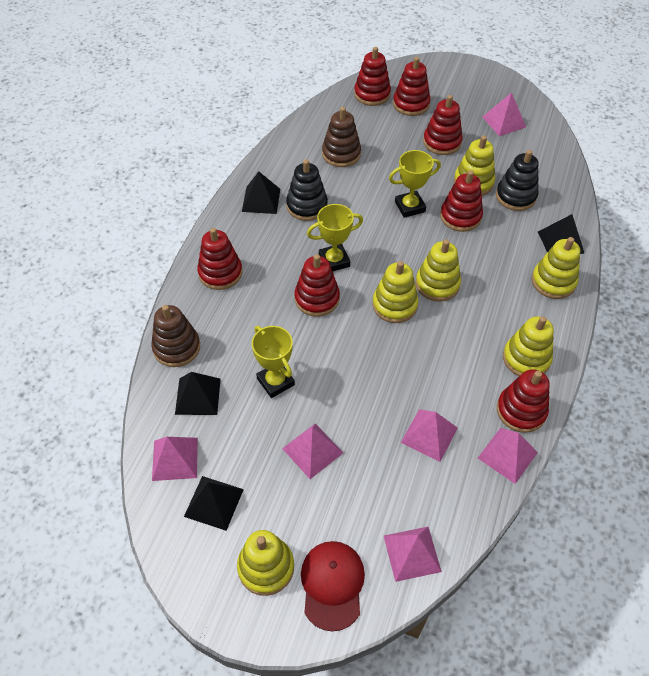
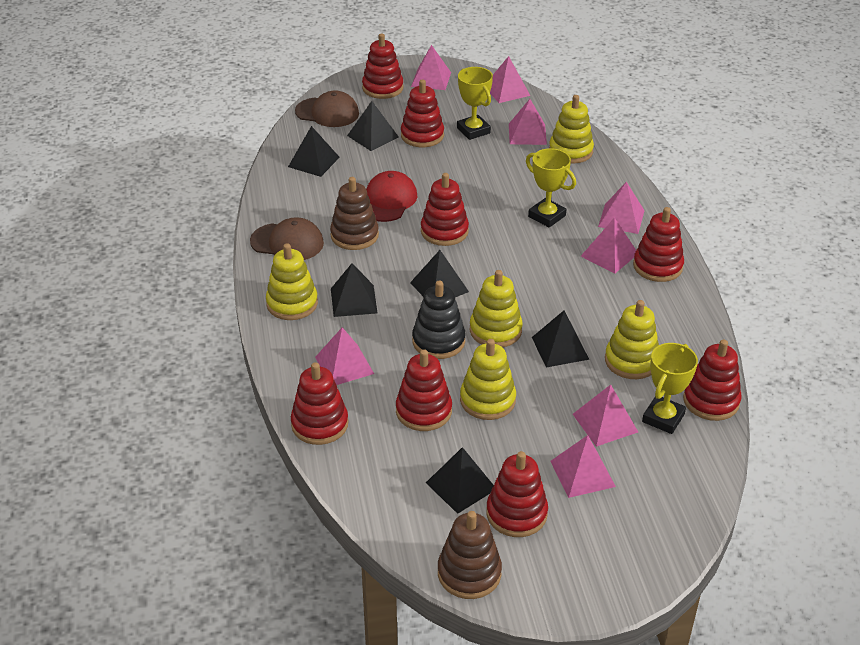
black pyramid: [175,372,221,415] [184,476,244,531] [242,171,280,214] [538,214,585,254] = 4 -> [288,126,340,177] [331,263,378,317] [347,101,399,151] [410,250,469,297] [426,447,494,514] [532,311,590,367] = 6
black stacking toy: [286,159,328,221] [496,150,539,211] = 2 -> [412,281,466,359] = 1
brown cap: none = 0 -> [250,217,324,260] [295,91,359,127] = 2
pink pyramid: [152,437,198,481] [282,423,343,479] [384,527,442,582] [401,409,458,462] [478,428,538,484] [483,92,526,136] = 6 -> [315,327,374,385] [411,45,451,90] [490,56,530,103] [509,99,547,145] [550,435,616,498] [573,385,638,447] [581,218,636,273] [598,182,645,234] = 8
red stacking toy: [197,228,242,290] [294,254,340,317] [354,47,391,106] [393,57,430,116] [423,95,463,155] [440,170,483,232] [497,369,550,433] = 7 -> [291,362,348,445] [362,33,404,99] [396,349,452,431] [401,79,444,147] [421,173,469,246] [486,451,548,537] [633,207,684,282] [683,339,741,421] = 8
yellow stacking toy: [237,530,294,596] [372,261,419,323] [415,239,461,302] [454,136,495,196] [503,316,554,376] [532,237,580,299] = 6 -> [266,243,318,320] [460,339,516,420] [470,270,523,347] [549,95,594,164] [605,300,659,379] = 5

